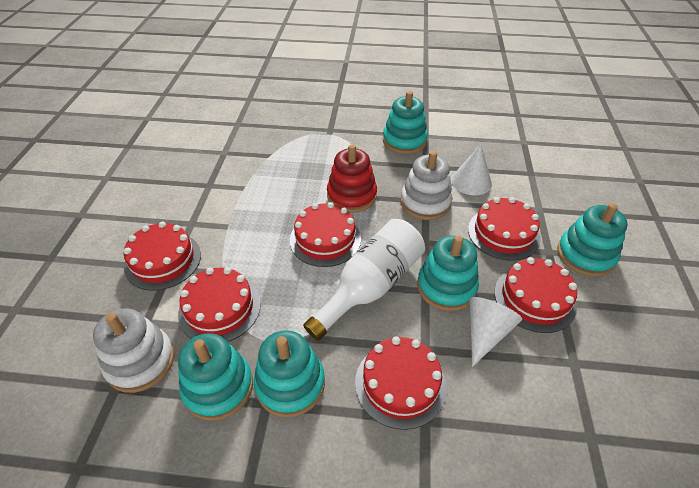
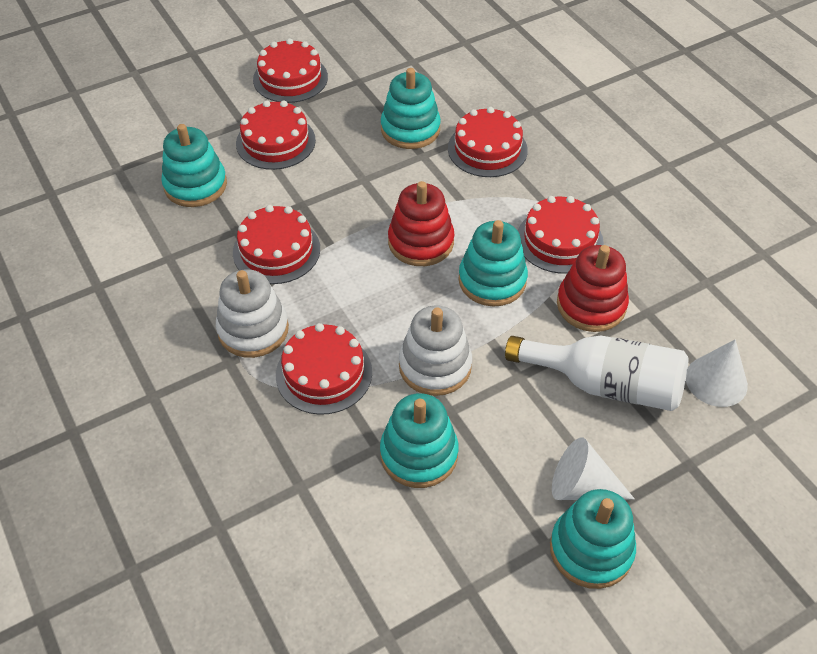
red stacking toy: [327,144,377,213] = 1 -> [388,181,455,266] [557,245,629,332] = 2

